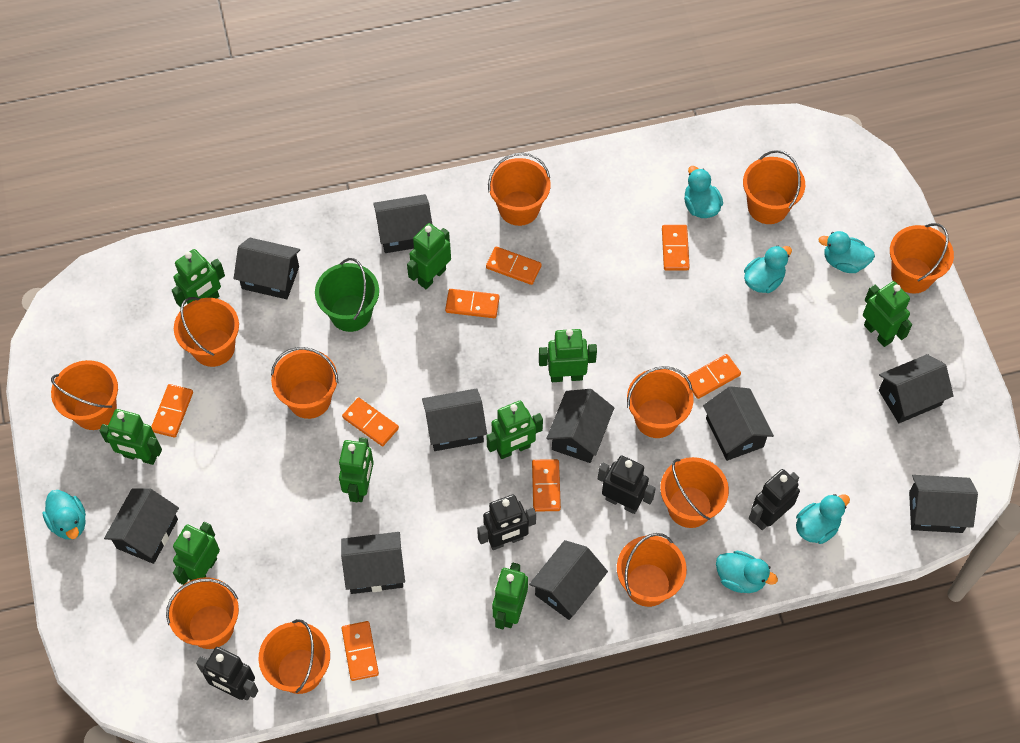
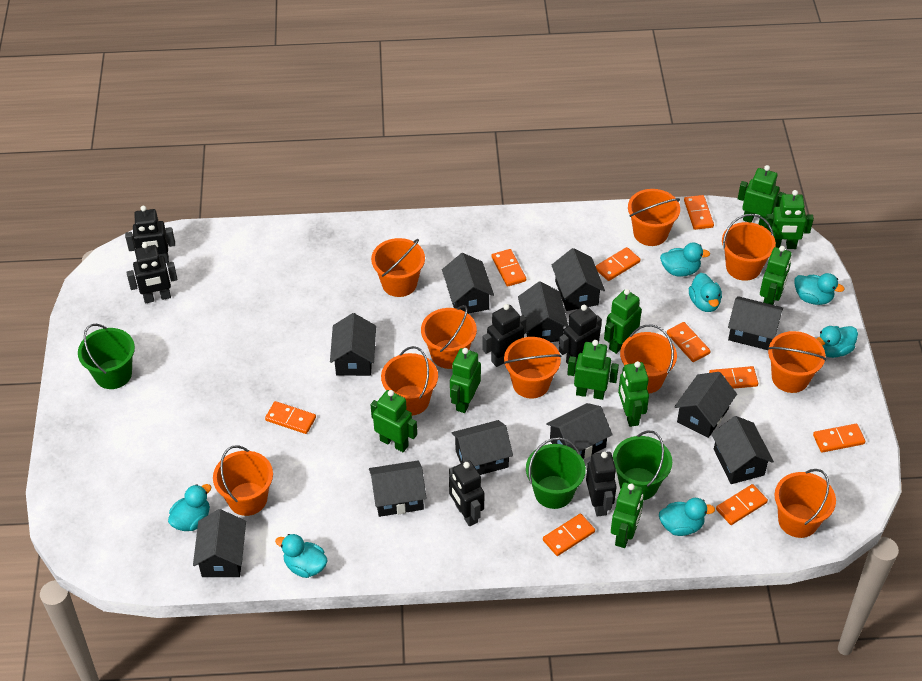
black house: [104,488,179,564] [233,238,300,299] [341,532,405,594] [373,194,432,253] [422,388,487,451] [529,540,608,620] [546,389,614,463] [703,386,774,461] [879,354,954,423] [909,475,978,533] = 10 -> [193,509,246,577] [330,313,376,376] [369,460,427,517] [442,253,494,314] [452,420,513,475] [518,281,568,342] [546,403,613,459] [552,248,605,311] [674,372,737,438] [711,416,774,484] [728,296,783,350] = 11
black robot: [196,647,258,700] [477,494,536,550] [598,455,656,514] [749,469,800,530] = 4 -> [125,206,175,263] [126,242,178,303] [449,460,484,526] [482,304,526,367] [559,305,602,364] [586,452,617,517] = 6
green bucket: [315,258,379,332] = 1 -> [78,324,135,389] [526,437,586,509] [613,430,672,500] = 3
orange bucket: [51,360,118,430] [166,577,239,649] [174,297,239,367] [258,619,330,694] [271,347,339,419] [488,153,550,226] [617,533,687,607] [627,366,694,438] [660,457,729,528] [743,150,805,224] [890,223,954,294] = 11 -> [213,445,273,516] [371,238,425,297] [381,346,438,415] [421,305,477,369] [503,337,561,399] [620,325,677,393] [628,189,680,246] [722,214,776,281] [767,331,826,393] [775,469,836,538] = 10
orange domino: [151,384,193,438] [342,398,399,446] [342,621,379,681] [445,289,500,318] [486,247,542,285] [532,459,561,512] [662,225,690,271] [684,354,741,399] = 8 -> [265,401,316,434] [492,249,526,287] [543,514,595,556] [596,247,641,281] [667,322,711,362] [684,195,714,230] [709,366,758,389] [716,484,768,525] [813,424,866,453] = 9
turquoise duck: [42,490,86,540] [684,166,723,218] [716,551,778,593] [744,245,792,293] [796,494,850,544] [818,231,875,273] = 6 -> [168,484,211,531] [275,534,328,578] [659,498,715,536] [660,242,710,277] [689,273,722,312] [794,273,845,305] [817,326,858,358] = 7

